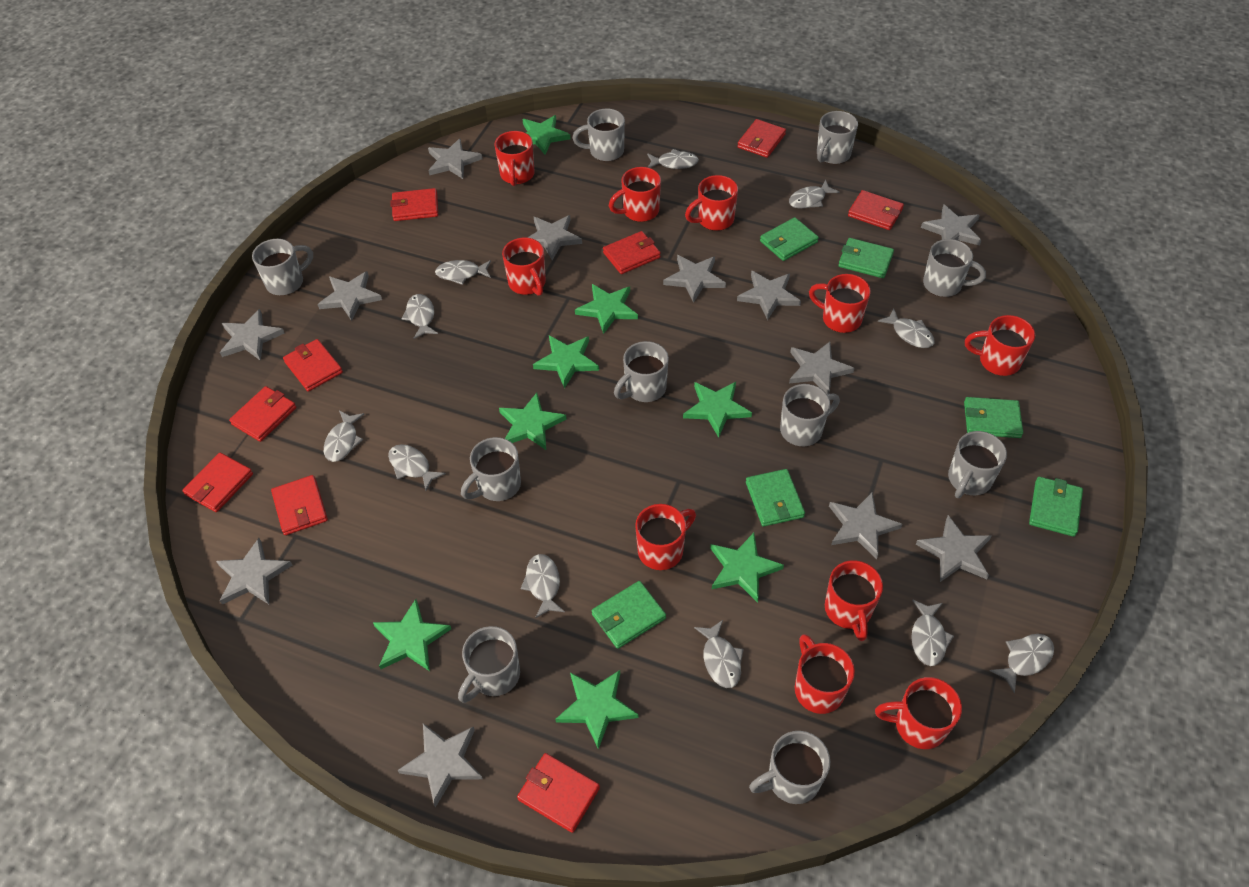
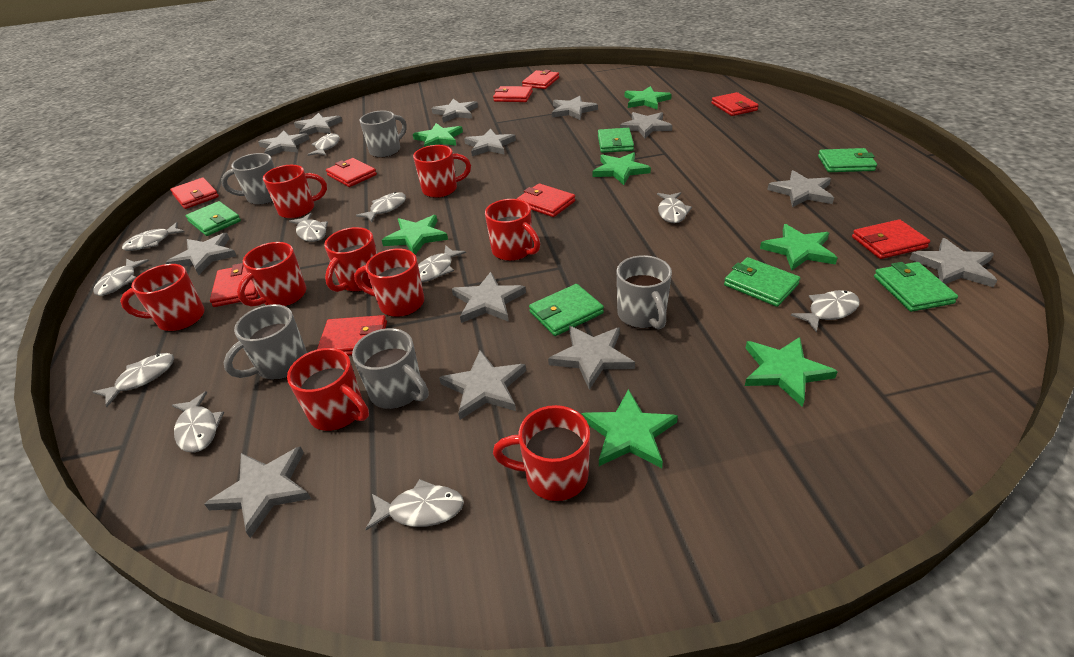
green star: [373,599,451,671] [499,393,566,450] [522,115,570,155] [533,336,599,388] [555,670,639,749] [575,284,638,334] [683,382,752,437] [710,533,784,603] = 8 -> [382,215,448,254] [413,123,463,147] [581,389,678,468] [592,152,651,185] [625,86,672,110] [745,337,838,407] [760,224,837,271] = 7
grey mug: [252,239,313,296] [458,626,520,703] [461,437,521,501] [572,109,625,161] [614,341,669,402] [749,731,830,804] [780,384,840,446] [817,111,858,164] [923,239,986,297] [948,431,1007,498] = 10 -> [221,153,275,205] [223,304,307,380] [352,328,428,409] [360,110,406,158] [617,255,672,330] = 5
grey star: [216,538,292,605] [220,309,285,361] [318,271,382,321] [397,723,483,807] [428,138,483,179] [527,215,582,260] [663,255,726,303] [737,271,801,320] [789,342,854,394] [829,493,902,559] [916,515,991,582] [921,205,982,246] = 12 -> [166,233,237,275] [204,446,311,538] [258,131,309,156] [294,113,342,135] [432,99,478,123] [439,350,526,420] [452,272,526,323] [464,128,516,156] [548,326,635,390] [552,96,598,120] [620,112,672,138] [767,170,834,207] [910,238,997,287] = 13
red mug: [495,131,535,186] [502,237,546,296] [609,167,661,222] [635,504,696,570] [685,175,738,231] [795,634,855,714] [809,274,871,333] [825,560,883,641] [875,677,962,749] [965,315,1035,376] = 10 -> [120,264,205,331] [237,242,306,307] [263,165,327,219] [287,348,369,431] [324,227,377,292] [354,249,424,317] [413,145,471,198] [485,199,540,261] [493,405,590,501] = 9

